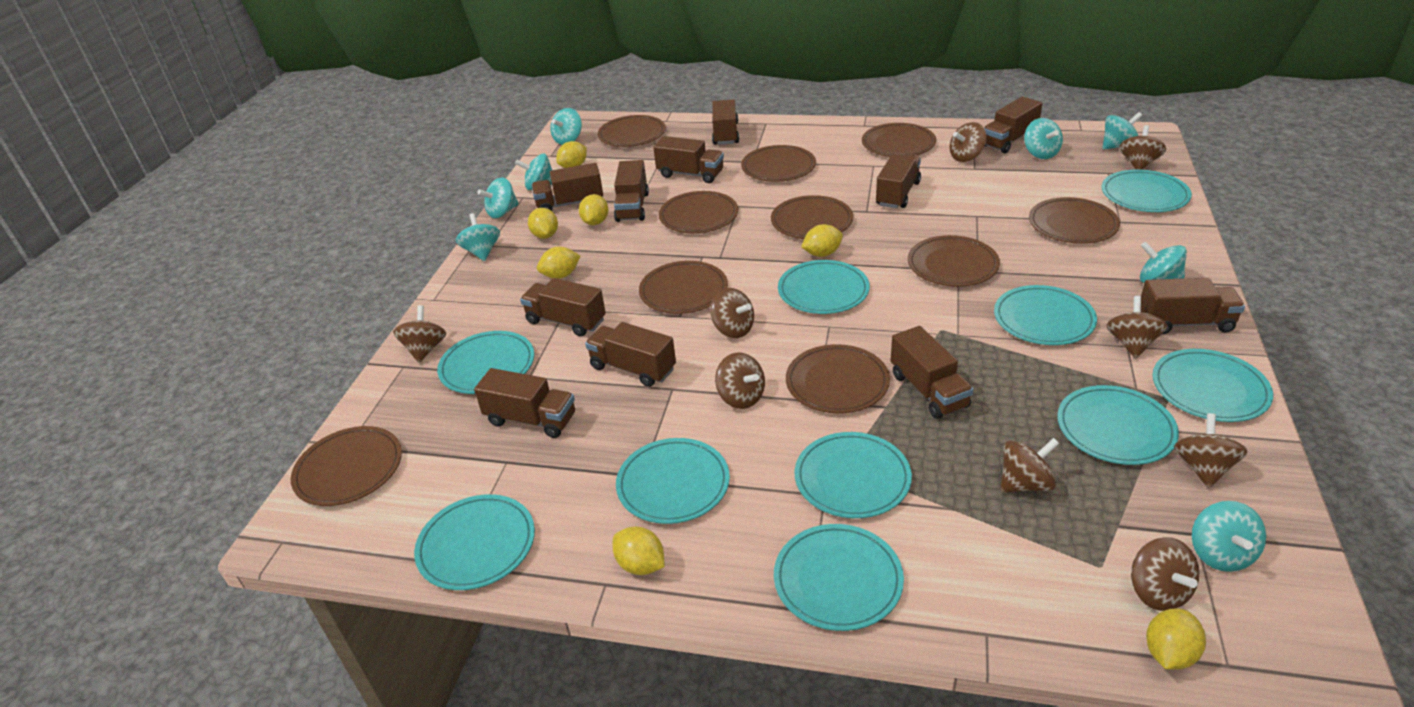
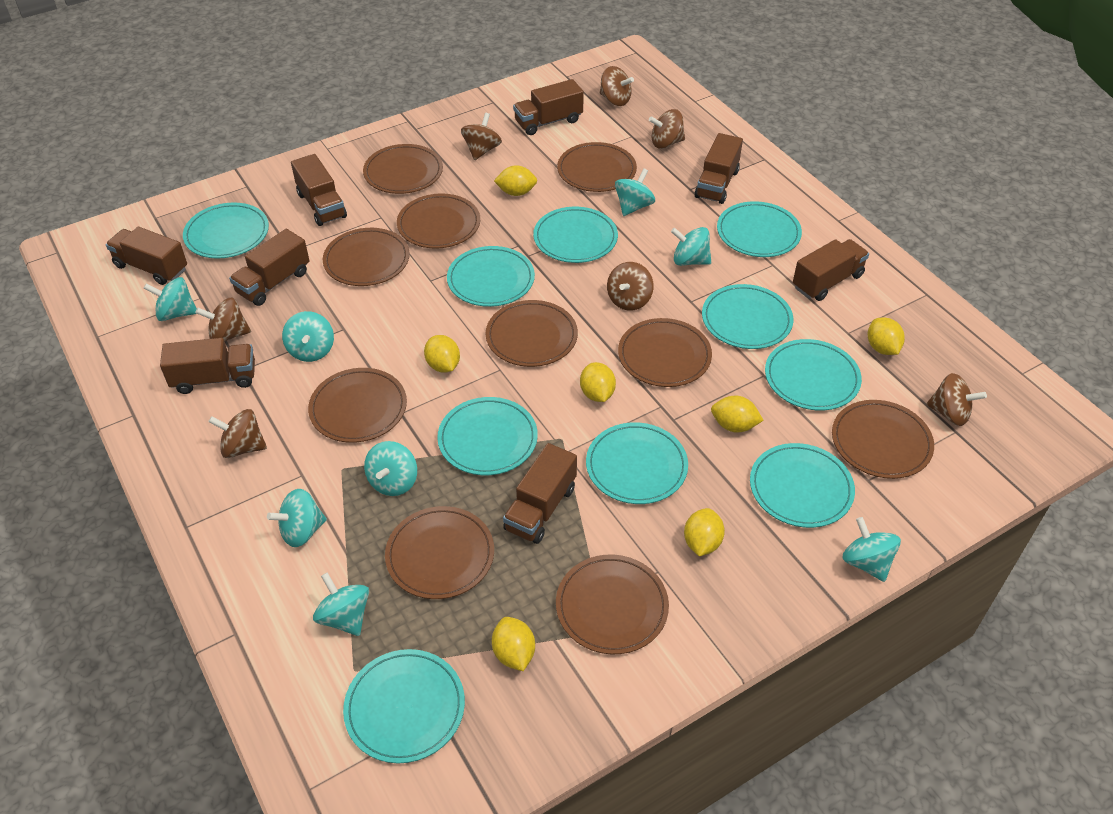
brown spinning top: [393,305,446,363] [710,288,754,338] [715,352,765,409] [950,122,987,162] [1001,438,1059,492] [1106,296,1168,359] [1120,125,1166,170] [1131,537,1199,611] [1174,413,1248,488] = 9 -> [196,298,251,342] [208,409,267,458] [461,113,502,160] [600,66,634,106] [607,262,654,311] [649,109,685,149] [926,373,987,426] = 7
brown truck: [474,368,575,438] [520,278,606,336] [532,163,603,211] [585,322,676,387] [614,160,649,222] [653,136,724,183] [712,99,739,145] [876,154,921,208] [891,326,974,419] [984,96,1042,153] [1141,278,1245,334] = 11 -> [106,227,187,285] [160,338,255,394] [229,229,310,306] [291,154,347,226] [503,443,577,544] [513,79,584,135] [695,133,743,204] [793,239,869,301] = 8

